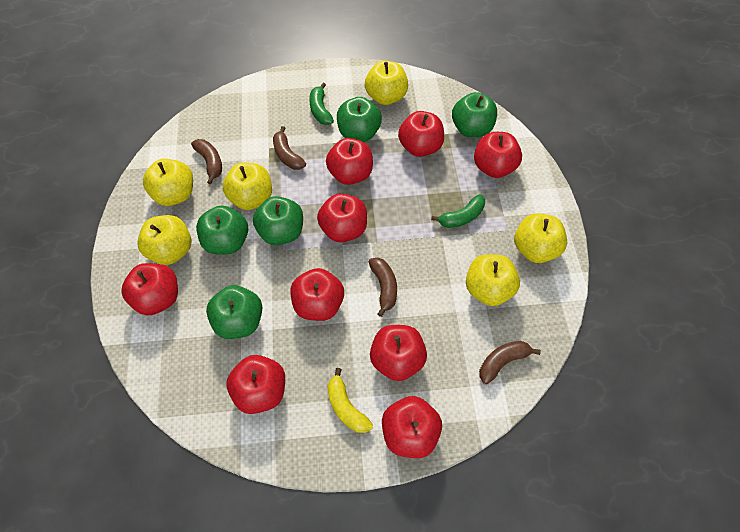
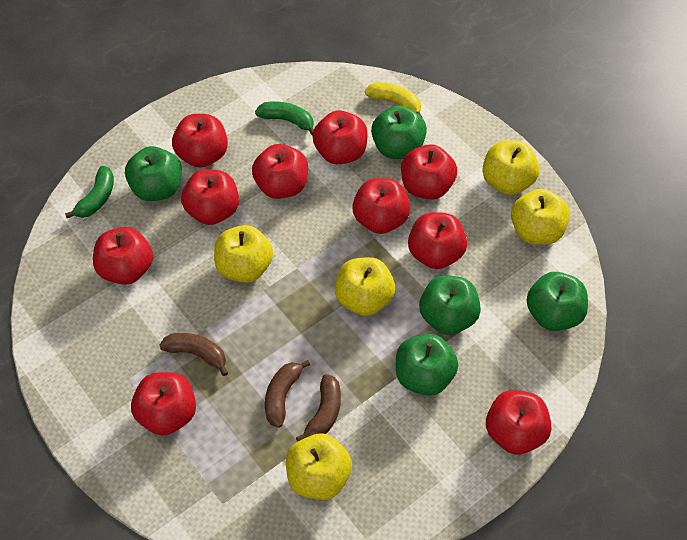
brown banana: [191,139,222,184] [273,126,306,170] [369,257,397,317] [479,341,541,384] = 4 -> [159,333,228,376] [265,360,310,428] [296,374,341,442] = 3
red apple: [121,263,178,315] [226,355,285,414] [291,268,344,321] [317,193,367,242] [326,138,373,185] [370,325,427,381] [382,396,442,458] [398,111,444,157] [474,132,522,178] = 9 -> [93,227,153,285] [131,372,196,435] [172,114,228,168] [181,169,239,225] [252,144,308,199] [312,110,368,164] [352,178,410,234] [401,144,457,199] [408,212,467,269] [486,390,551,454] = 10
yellow apple: [137,215,192,265] [143,159,193,206] [223,163,272,210] [365,61,408,105] [466,254,520,306] [514,213,567,263] = 6 -> [214,225,273,283] [286,434,352,500] [335,257,395,316] [482,140,539,195] [511,189,570,245] = 5

